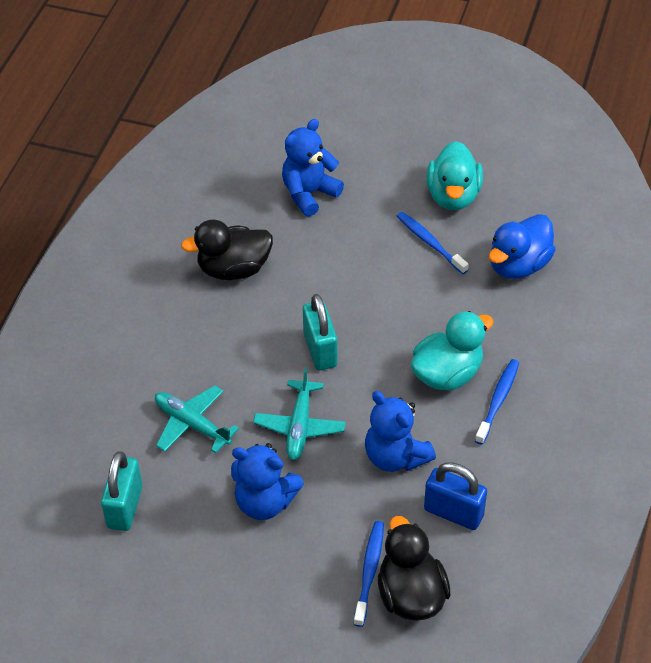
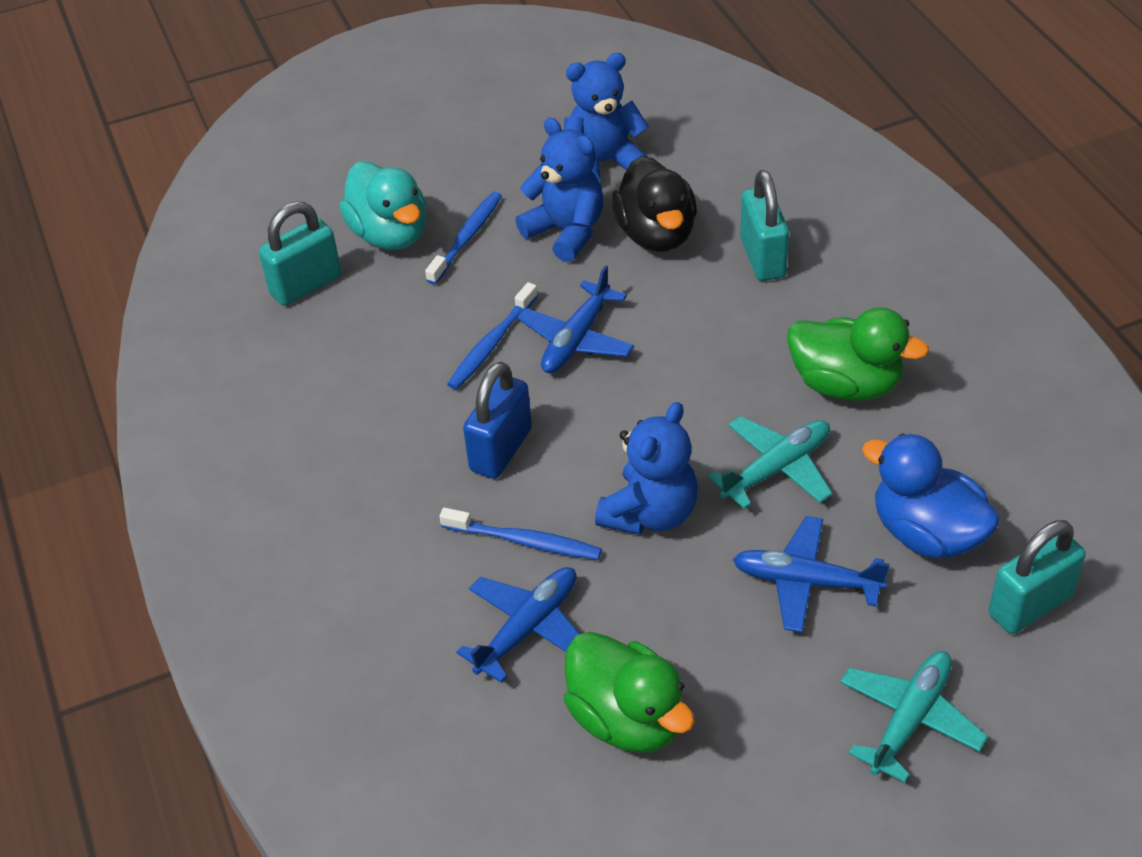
black duck: [181,219,273,280] [378,516,451,621] = 2 -> [612,156,697,252] = 1
blue plane: none = 0 -> [457,567,580,683] [517,265,634,373] [733,516,890,632] = 3
green duck: none = 0 -> [564,632,695,753] [787,307,929,401] = 2
turquoise duck: [411,311,494,391] [427,141,483,210] = 2 -> [339,162,426,250] = 1
turquoise padlock: [101,451,143,531] [303,294,338,370] = 2 -> [259,202,341,306] [740,170,789,281] [988,520,1086,634] = 3

